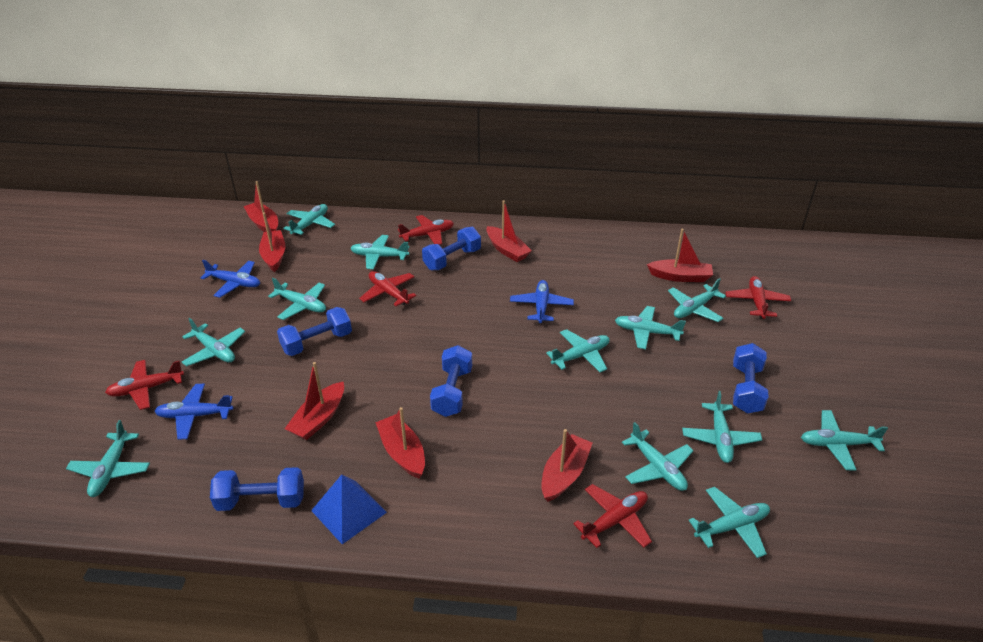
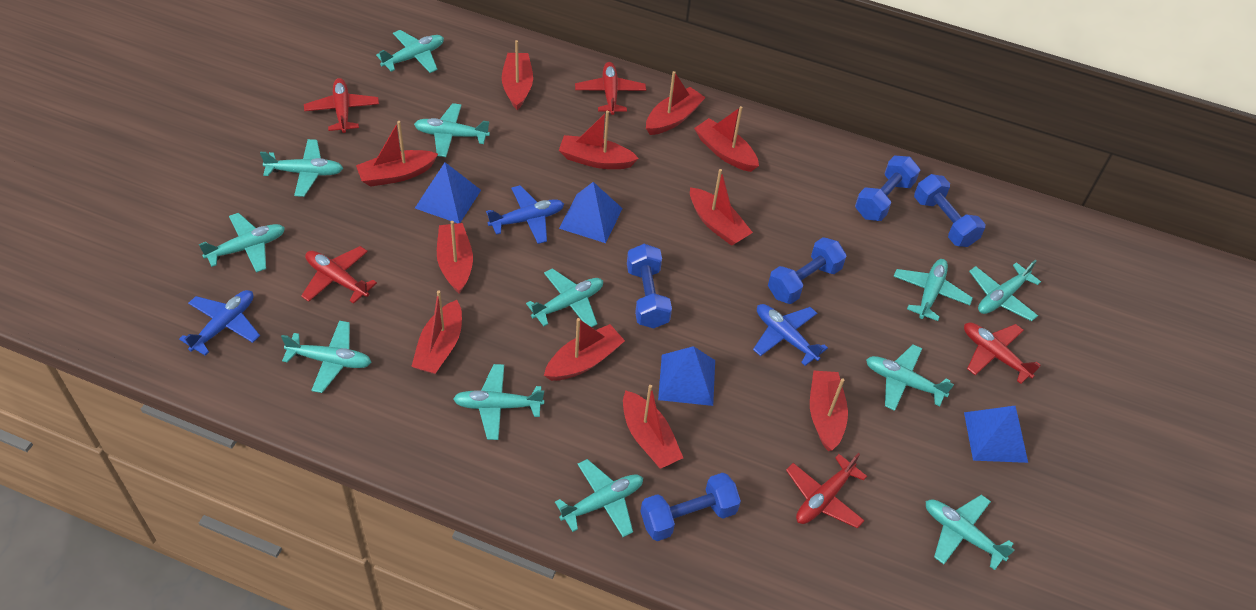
blue pyramid: [311,475,387,544] = 1 -> [415,162,481,223] [559,182,623,243] [658,346,715,406] [964,406,1028,463] = 4
red boat: [244,181,278,232] [259,213,286,272] [285,362,344,440] [375,407,425,479] [486,201,532,262] [541,429,592,502] [647,229,713,282] = 7 -> [356,121,438,187] [411,290,462,374] [437,221,473,294] [502,40,533,110] [544,318,625,381] [559,111,639,169] [623,385,683,469] [646,71,706,135] [690,169,753,246] [694,106,759,172] [810,370,848,451] = 11

